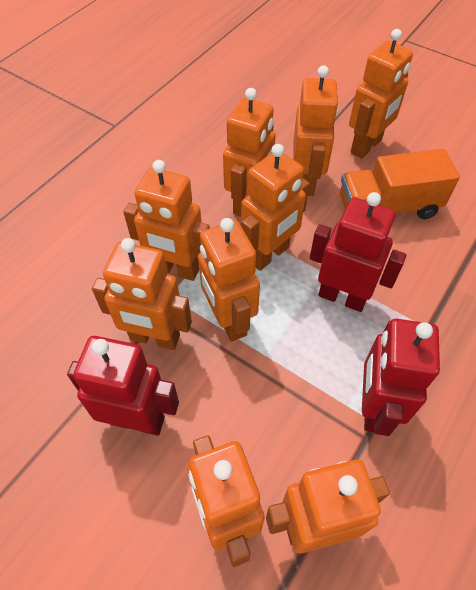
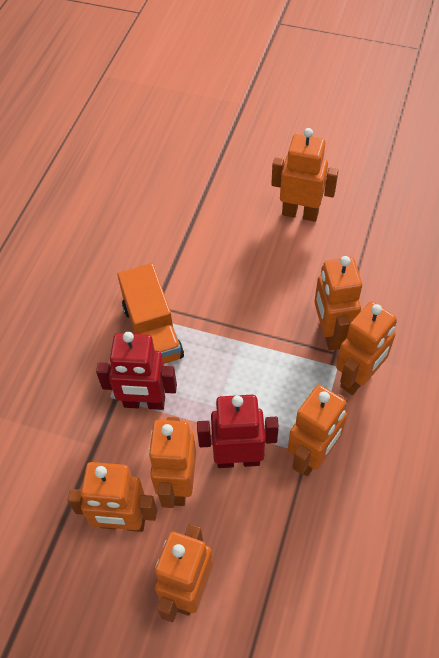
orange robot: [92,238,192,350] [123,160,210,281] [188,435,264,567] [198,218,260,342] [223,88,276,217] [241,144,310,271] [266,459,390,554] [293,65,339,196] [349,29,413,159] = 9 -> [68,462,157,532] [148,417,196,508] [155,524,213,622] [271,128,339,222] [288,385,348,476] [314,256,362,351] [336,301,397,395] = 7
red robot: [67,336,179,436] [310,192,406,312] [362,319,440,436] = 3 -> [96,332,177,410] [197,395,279,468] = 2

